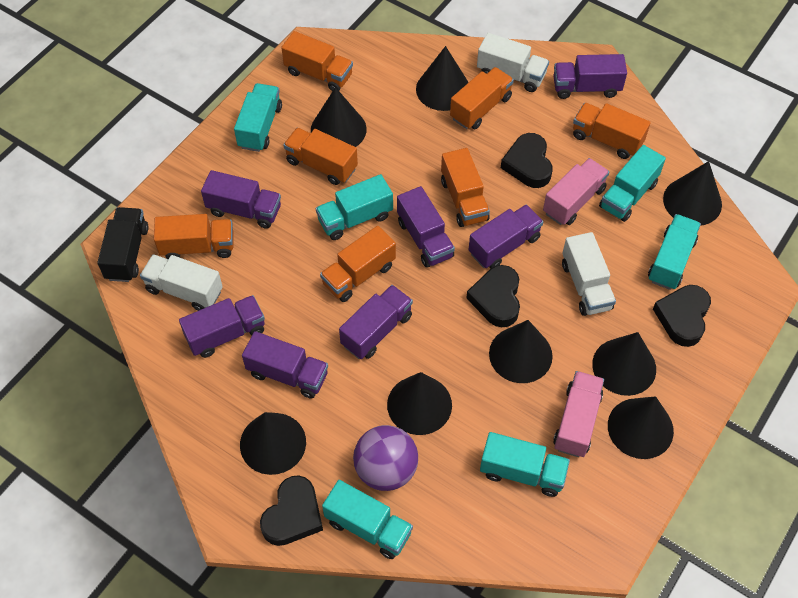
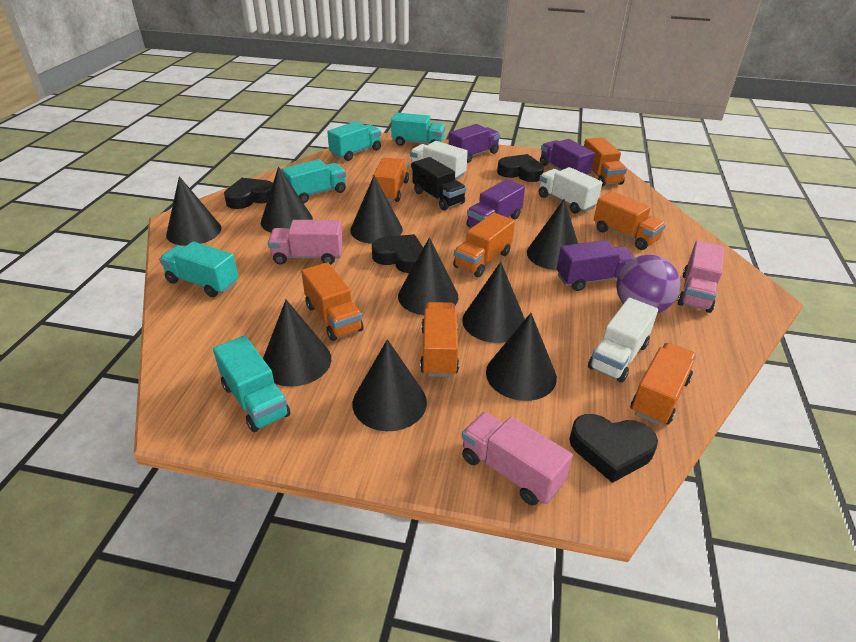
black cone: [240,412,306,475] [311,87,367,147] [387,372,452,435] [416,46,469,111] [489,320,553,383] [592,332,656,396] [608,396,674,459] [663,161,722,226] = 8 -> [166,176,221,246] [261,167,313,232] [263,300,331,387] [350,176,403,244] [352,339,427,431] [398,237,458,315] [462,262,525,343] [486,313,557,401] [527,199,578,270] = 9
pink truck: [543,158,609,225] [553,371,604,457] = 2 -> [268,220,343,265] [462,412,573,506] [678,241,725,313] = 3
purple truck: [179,295,265,358] [201,170,281,229] [242,331,328,399] [339,285,413,359] [397,186,455,268] [469,204,543,269] [553,54,627,99] = 7 -> [449,124,500,163] [467,179,525,228] [540,139,595,175] [557,240,635,291] = 4
turquoise truck: [234,83,282,152] [316,174,393,240] [322,480,413,559] [480,432,570,497] [599,145,666,222] [648,214,701,290] = 6 -> [159,241,239,297] [213,335,290,432] [281,159,346,203] [327,121,381,161] [391,112,445,146] = 5

